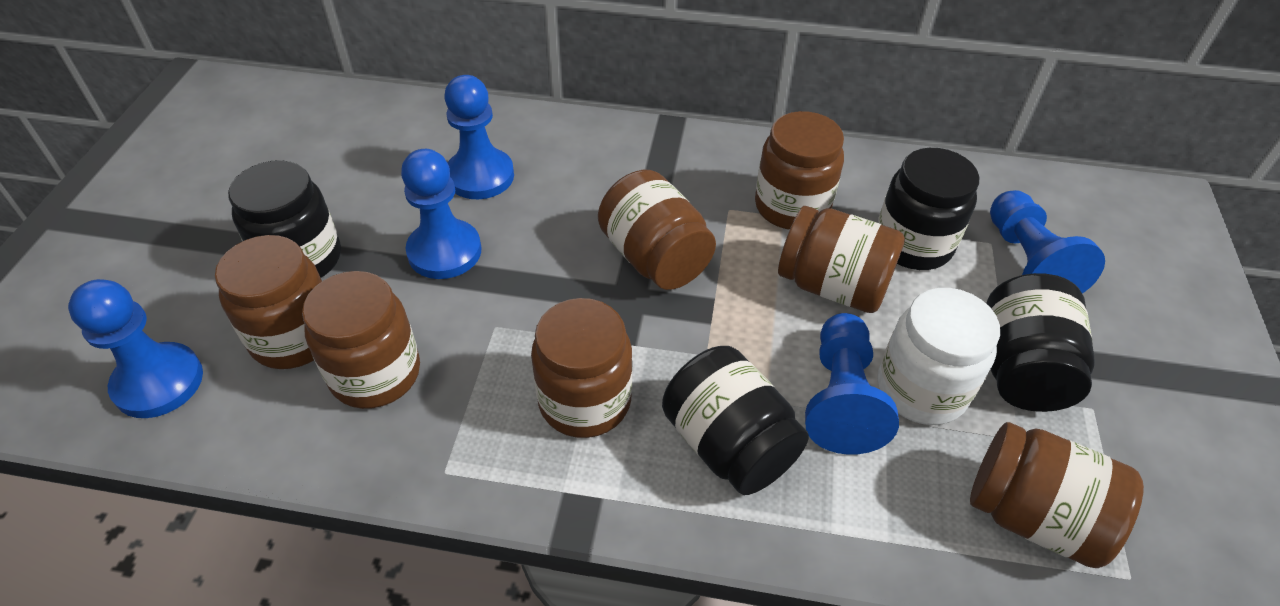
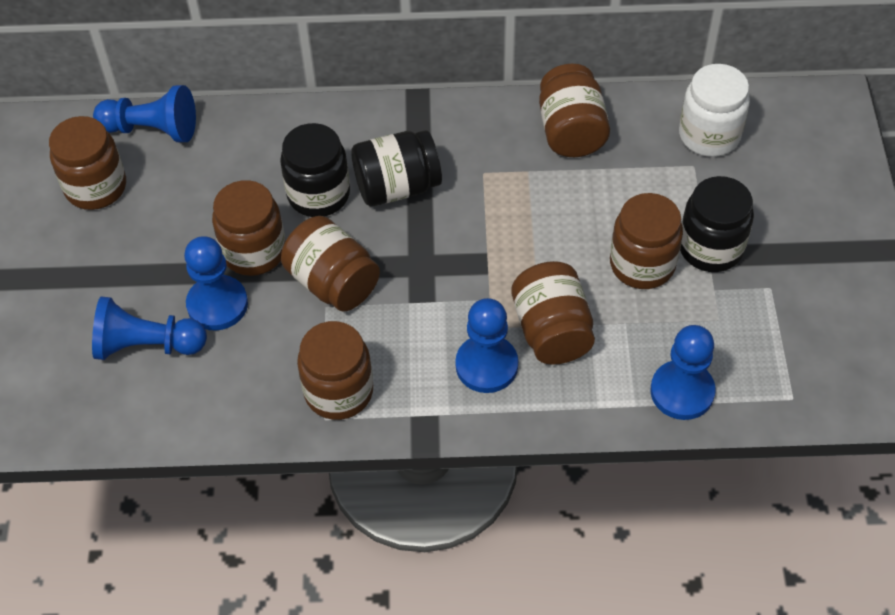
black jar: [228,160,341,278] [662,346,809,495] [878,148,979,270] [986,273,1095,412] = 4 -> [280,123,350,217] [351,130,442,206] [680,176,754,272] = 3

